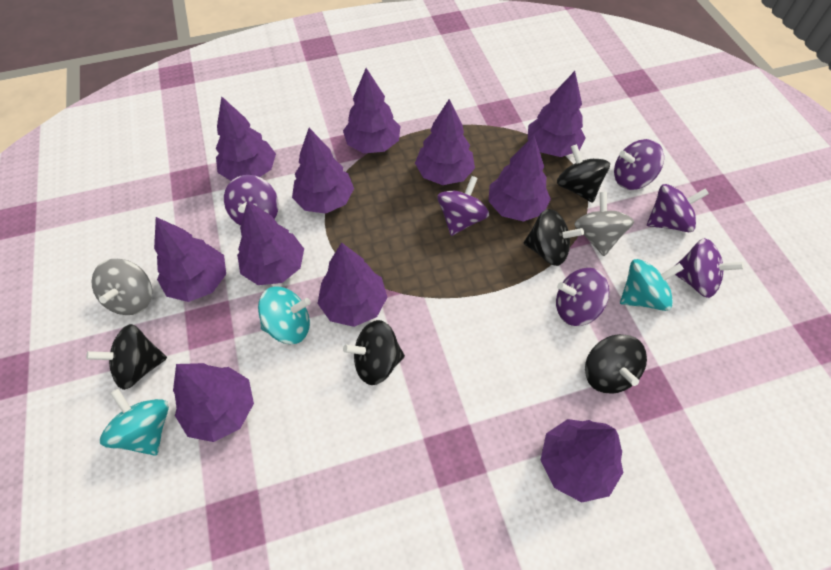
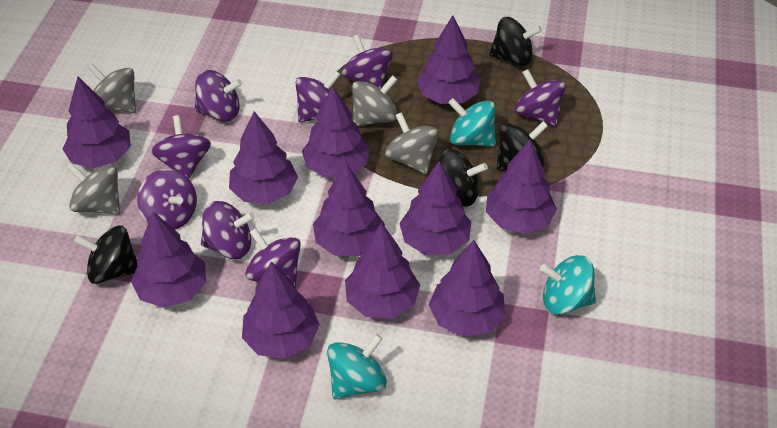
black spinning top: [86,324,167,390] [343,320,405,385] [524,209,584,266] [557,144,610,203] [585,334,647,394] = 5 -> [74,226,137,284] [438,149,488,206] [489,17,542,66] [497,121,548,170] = 4
grey spinning top: [92,259,152,315] [574,192,634,256] = 2 -> [66,162,120,215] [88,63,136,113] [352,75,398,126] [385,112,439,174] = 4
purple spinning top: [224,175,279,226] [437,176,489,236] [556,268,609,326] [614,139,664,190] [647,184,709,232] [675,238,744,298] = 6 -> [137,169,197,230] [151,115,211,179] [194,70,242,122] [201,201,255,259] [245,228,301,288] [296,70,341,123] [342,35,393,89] [515,69,566,127] = 8

